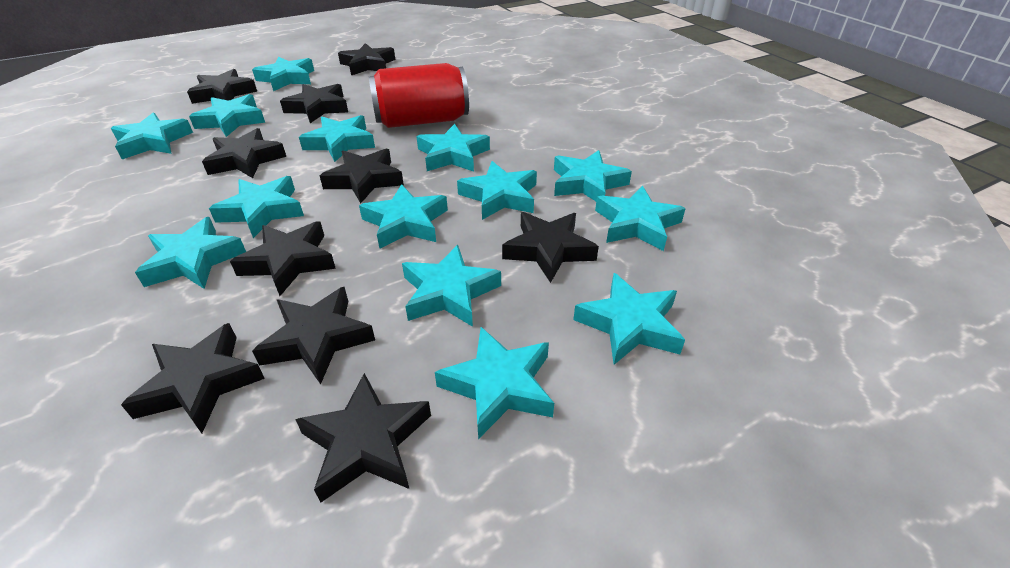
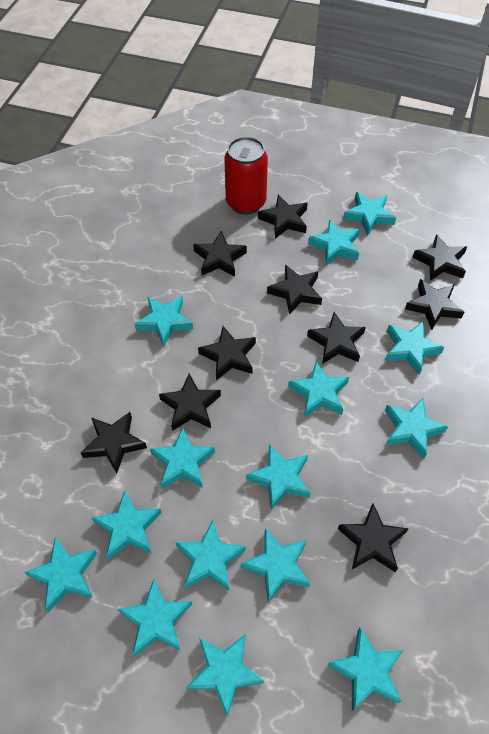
turquoise star: [111,113,193,159] [135,217,246,289] [189,94,265,137] [209,176,304,238] [252,56,314,91] [299,115,375,162] [359,184,448,249] [402,245,501,327] [416,124,490,172] [435,327,554,439] [457,161,537,220] [554,150,632,201] [573,273,685,365] [595,186,686,251] = 14 -> [24,537,97,613] [92,490,161,560] [118,579,192,657] [135,296,193,347] [150,427,215,489] [175,520,246,591] [186,634,264,717] [241,529,310,602] [246,444,311,510] [288,361,349,418] [308,219,360,265] [328,628,403,711] [343,192,396,236] [385,321,444,375] [385,398,448,459] = 15

